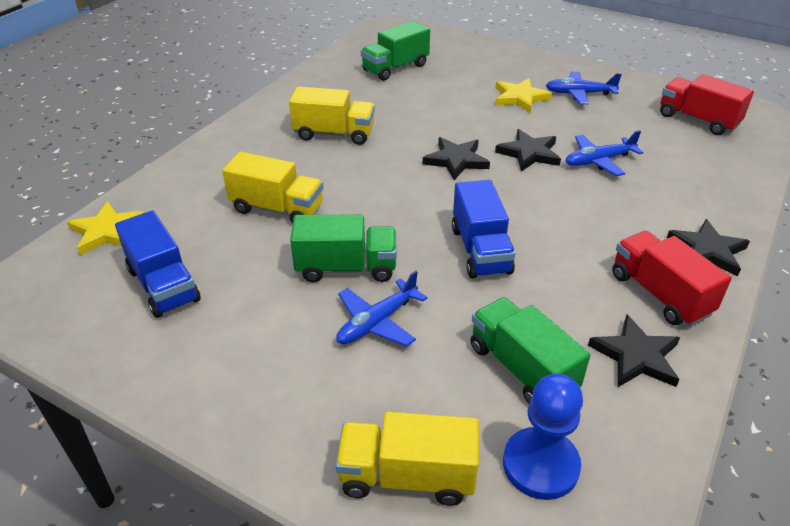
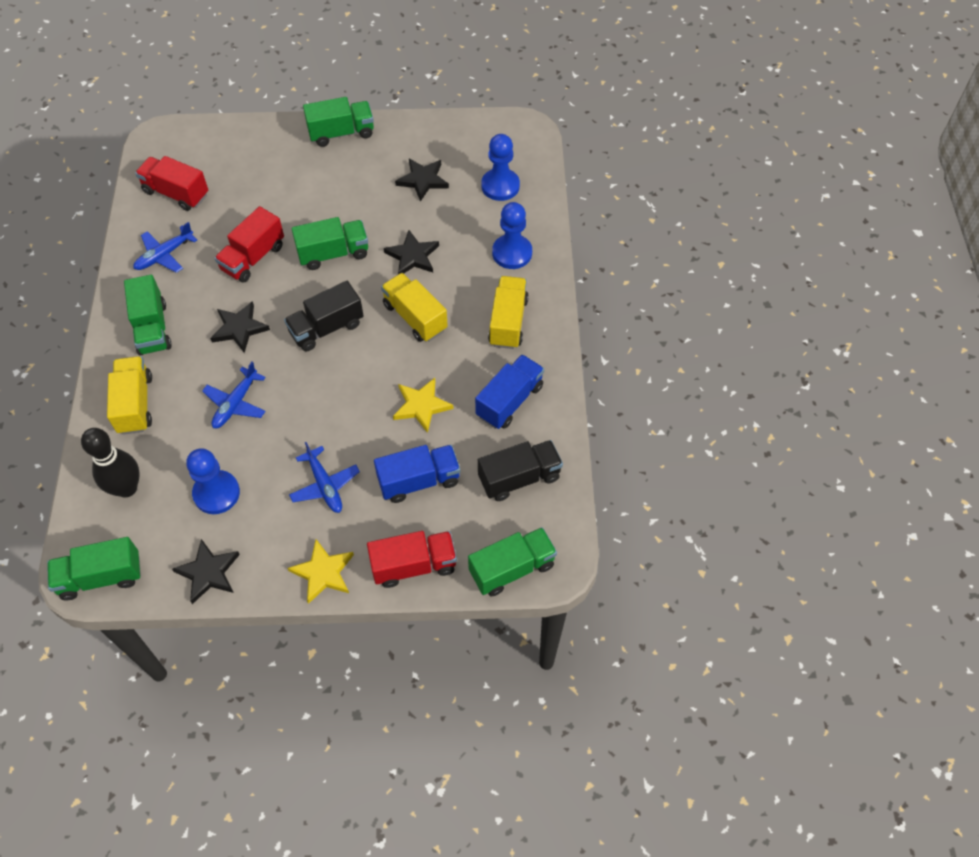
black bowling pin: none = 0 -> [81,428,140,498] = 1
black truck: none = 0 -> [284,281,364,351] [478,440,563,501] = 2
blue pawn: [503,374,583,500] = 1 -> [186,448,240,514] [481,134,520,201] [492,202,532,269] = 3
green truck: [290,215,397,282] [361,21,430,81] [470,297,590,404] = 3 -> [47,537,141,600] [124,275,172,355] [292,217,368,270] [303,97,374,147] [468,527,557,596] = 5
red truck: [612,231,732,326] [660,74,754,135] = 2 -> [135,156,208,211] [214,206,284,283] [367,531,457,588] = 3

